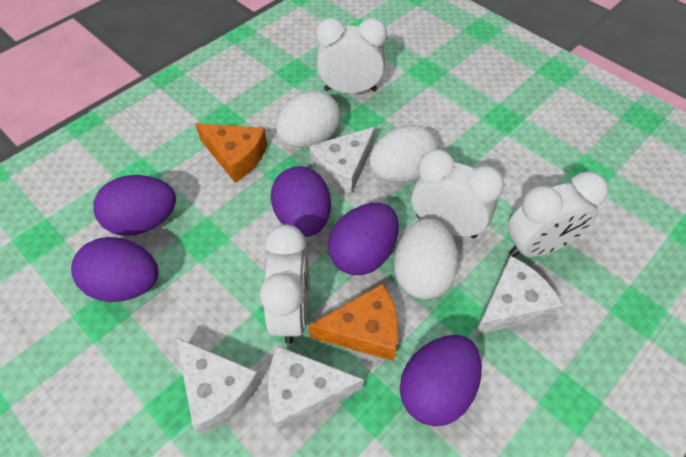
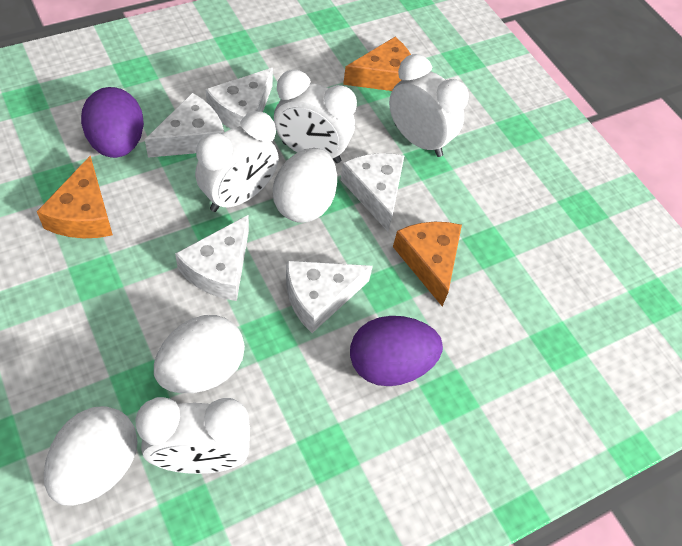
orange cheese: [195,123,267,182] [308,283,398,361] = 2 -> [37,156,113,238] [343,37,411,91] [393,222,462,306] = 3
purple egg: [71,237,159,302] [93,175,176,236] [271,166,331,237] [328,203,399,275] [400,335,482,426] = 5 -> [81,87,144,158] [350,316,443,386] = 2
white cheese: [176,338,261,435] [268,345,364,431] [309,127,375,194] [474,256,563,335] = 4 -> [145,93,225,158] [175,215,249,301] [206,68,273,129] [286,261,373,333] [340,153,405,231] = 5

